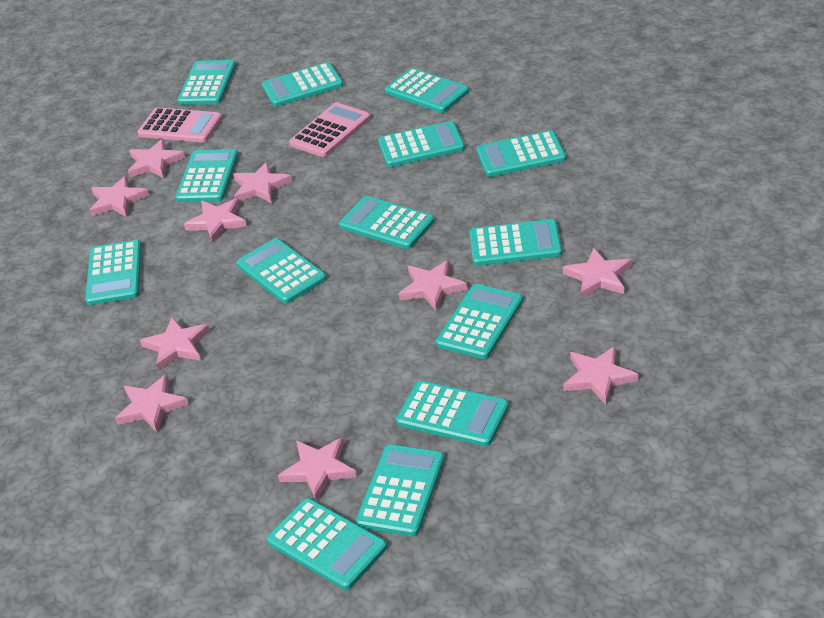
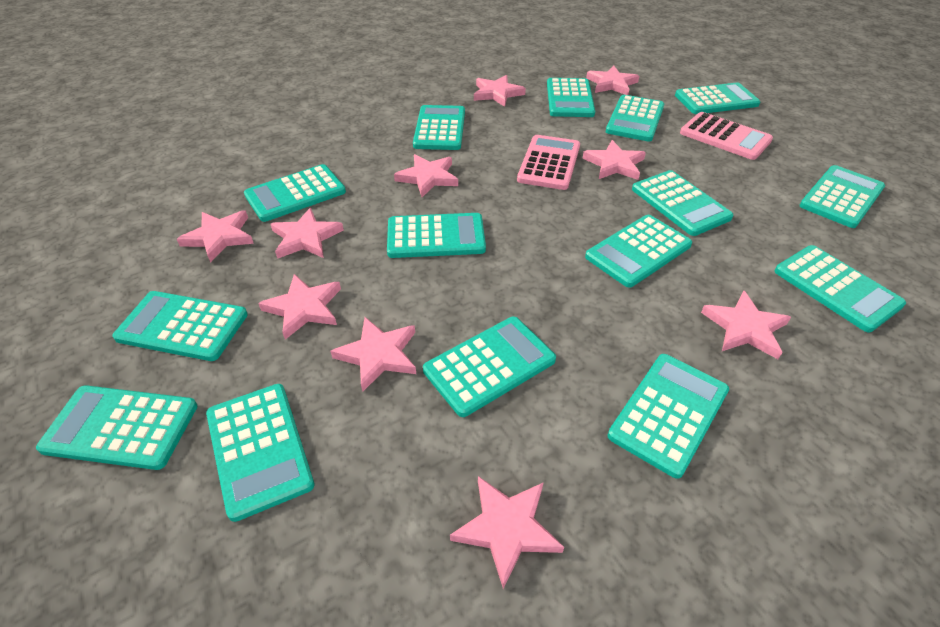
turquoise calculator: [85,240,141,305] [175,149,238,202] [177,60,236,105] [236,238,327,304] [262,62,343,107] [267,498,387,590] [339,196,435,249] [356,444,445,536] [378,121,465,167] [385,68,469,113] [396,381,509,446] [436,284,523,359] [469,219,562,266] [476,131,566,177] = 14 -> [36,385,197,470] [112,291,248,361] [206,384,315,522] [244,164,346,222] [387,213,486,258] [413,105,465,150] [423,317,556,417] [547,78,595,117] [585,215,692,288] [606,95,664,141] [608,354,729,479] [632,170,734,236] [675,82,760,114] [774,245,906,332] [799,165,885,228] = 15

